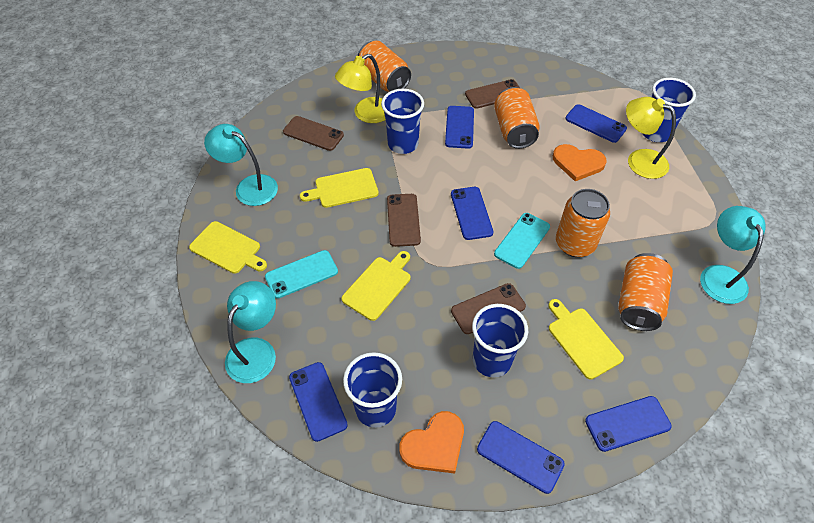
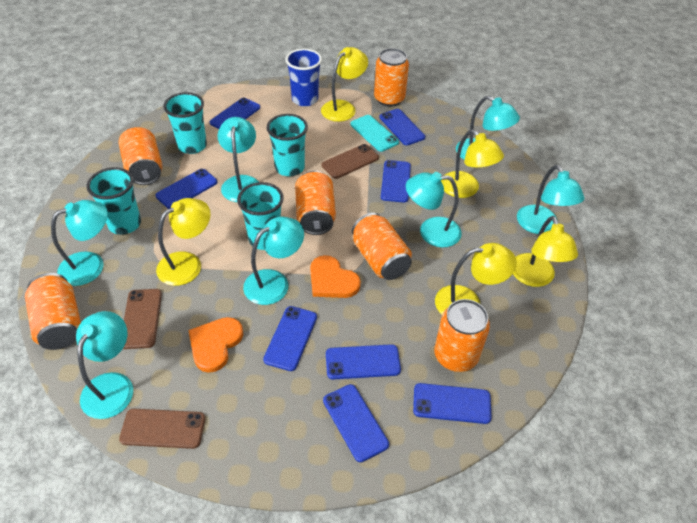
blue cup: [343,352,402,428] [381,89,424,154] [472,304,528,377] [642,78,696,142] = 4 -> [285,49,322,107] = 1
blue phone: [289,362,348,442] [445,106,474,149] [451,187,493,240] [477,421,565,494] [565,104,627,143] [585,396,672,452] = 6 -> [155,169,217,209] [210,97,260,129] [263,306,317,371] [323,384,389,462] [326,344,401,380] [379,109,425,145] [381,160,411,203] [413,383,492,424] = 8
brown phone: [283,116,344,151] [387,194,421,247] [451,283,526,334] [465,79,520,109] = 4 -> [119,409,205,449] [123,289,162,349] [322,144,379,179] = 3
orange can: [358,41,411,92] [494,87,540,149] [556,189,610,257] [618,253,673,331] = 4 -> [25,273,81,350] [119,127,162,185] [295,171,336,235] [352,213,412,280] [374,48,409,107] [434,299,490,372] = 6
turquoise cup: none = 0 -> [87,167,141,235] [163,92,207,154] [237,182,284,250] [267,114,308,176] = 4
turquoise lamp: [204,124,278,206] [225,281,276,383] [700,206,766,304] = 3 -> [51,200,108,286] [76,311,133,419] [217,117,259,202] [243,217,304,305] [406,172,462,247] [456,96,520,160] [517,165,585,234] = 7
turquoise phone: [265,250,338,298] [494,213,550,269] = 2 -> [350,115,399,152] = 1
yellow cutting board: [189,221,267,274] [300,168,379,208] [341,251,410,321] [548,299,624,380] = 4 -> none = 0
yellow lamp: [335,54,386,123] [626,97,676,179] = 2 -> [156,198,211,286] [321,47,368,122] [435,243,517,314] [441,130,504,198] [513,216,578,287] = 5

